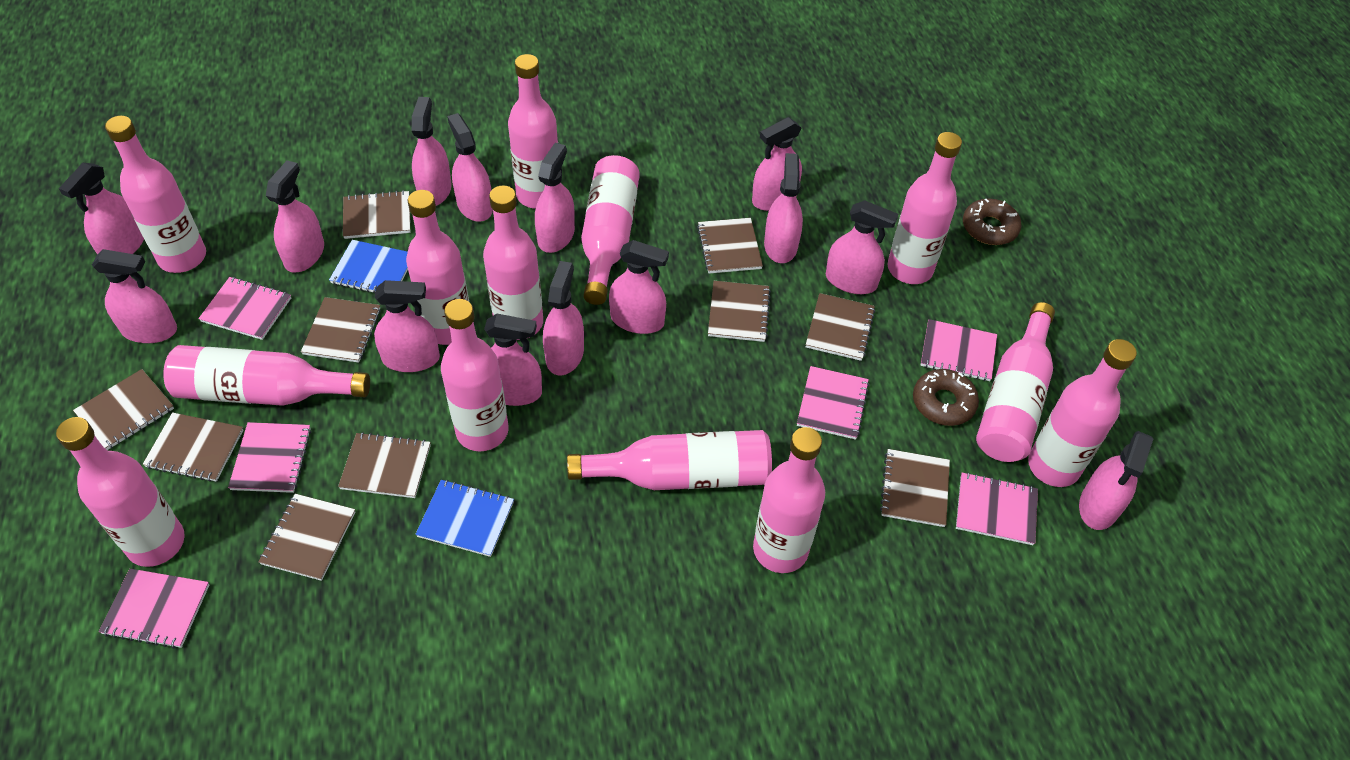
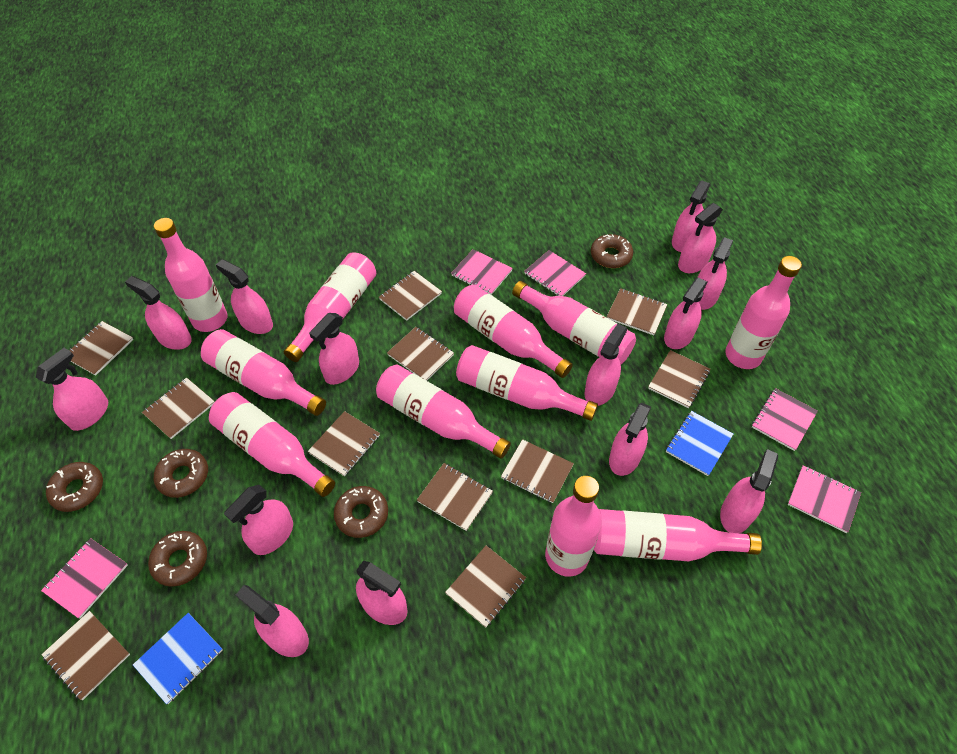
brown donut: [913,369,979,426] [963,199,1022,245] = 2 -> [46,462,103,512] [148,531,207,587] [153,449,208,498] [334,486,388,538] [591,234,633,268] = 5
brown notebook: [73,369,174,450] [143,412,243,482] [258,494,356,581] [301,297,381,363] [338,432,431,498] [343,190,410,239] [697,218,763,274] [708,281,771,342] [806,293,875,361] [880,449,950,527] = 10 -> [41,611,130,700] [69,321,134,376] [142,377,215,439] [308,411,380,476] [379,271,442,321] [387,327,454,381] [417,463,493,531] [445,546,526,628] [501,439,574,503] [607,288,667,335] [648,350,710,408] = 11
pink bottle: [56,417,185,567] [105,116,206,273] [163,345,370,406] [406,190,469,345] [441,299,509,451] [483,185,543,340] [508,54,561,209] [567,430,772,490] [581,155,640,305] [753,427,825,573] [888,132,962,284] [976,302,1055,462] [1028,339,1137,487] = 13 -> [154,218,227,332] [201,329,326,416] [209,392,335,497] [284,253,376,362] [376,364,511,459] [454,284,573,378] [456,345,598,421] [512,281,636,364] [545,476,602,577] [594,509,762,561] [725,256,802,369] = 11
pink notebook: [99,569,209,648] [198,277,291,340] [228,422,311,493] [797,366,869,440] [921,319,997,381] [956,472,1038,545] = 6 -> [41,538,128,619] [451,249,513,295] [524,250,586,296] [752,388,818,451] [788,465,861,533] = 5

